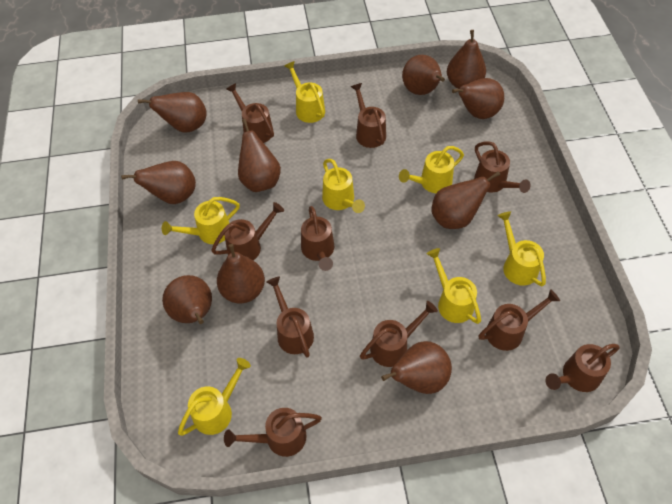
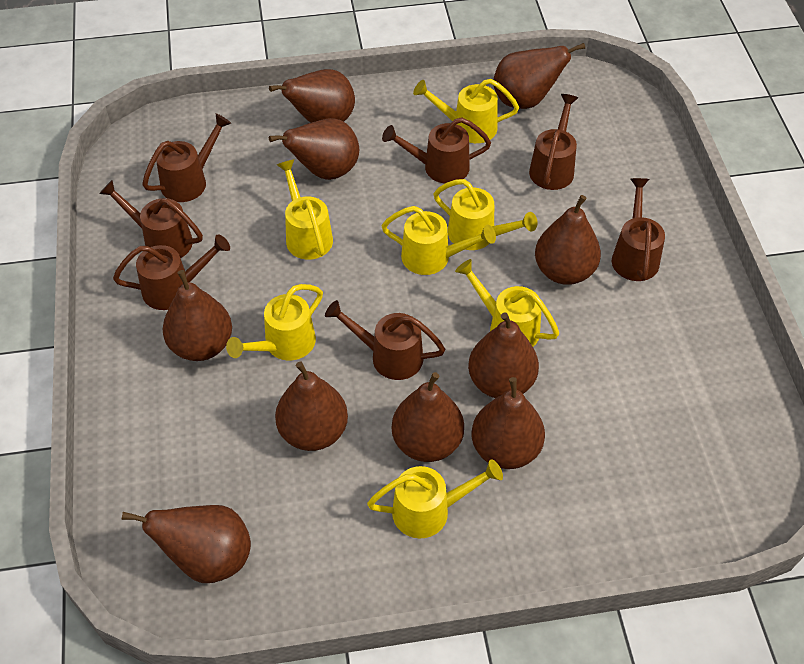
brown watering can: [211,202,284,260] [224,408,322,457] [226,83,274,143] [267,277,314,358] [301,206,335,271] [351,83,386,148] [360,301,438,367] [474,141,531,193] [479,289,560,351] [545,344,620,392] = 10 -> [99,180,203,258] [113,235,230,310] [142,113,231,202] [325,300,445,380] [382,117,491,184] [529,94,578,190] [612,178,665,281] = 7

